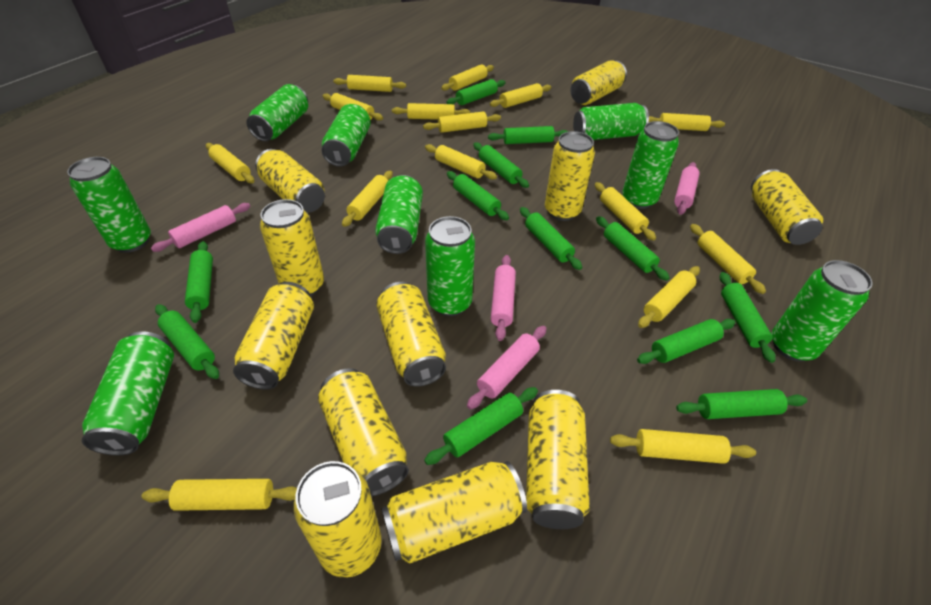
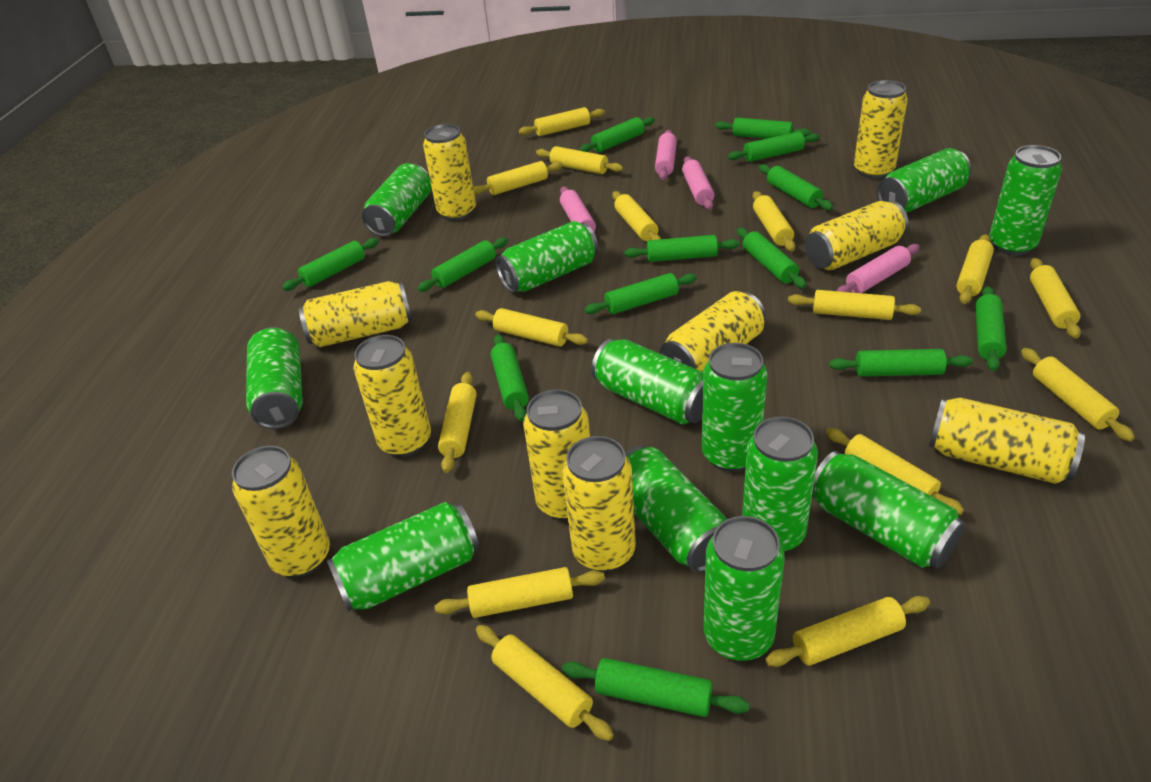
green can: [67,157,151,253] [82,331,174,455] [246,84,308,142] [322,104,371,167] [375,175,423,254] [425,216,475,316] [573,103,649,140] [622,121,679,209] [772,260,873,362] = 9 -> [246,327,303,429] [327,502,479,612] [362,163,431,237] [496,221,598,293] [591,338,703,424] [625,446,727,572] [702,343,767,472] [704,516,785,661] [742,416,818,552] [812,451,965,568] [877,148,971,213] [989,145,1062,256] = 12
green rolling pin: [155,304,219,379] [185,241,213,323] [424,387,538,465] [447,79,506,105] [447,171,509,220] [473,143,529,188] [488,126,569,144] [520,207,582,270] [596,216,670,281] [637,319,736,364] [676,389,807,419] [720,272,776,363] = 12 -> [282,238,379,291] [417,238,508,292] [491,334,529,422] [562,658,750,717] [580,117,655,152] [585,273,697,314] [624,235,740,262] [715,117,812,139] [728,131,820,162] [737,228,807,289] [759,164,833,210] [829,349,973,377] [975,286,1006,371] = 13
yellow can: [233,282,314,390] [255,149,325,213] [260,199,324,296] [294,461,382,578] [318,368,409,496] [376,282,446,387] [381,461,527,564] [526,390,590,529] [545,131,595,221] [570,60,627,105] [751,169,823,245] = 11 -> [232,446,330,578] [299,281,412,347] [353,335,431,457] [423,124,476,221] [523,390,590,520] [562,436,636,572] [660,291,766,372] [805,201,908,270] [854,80,908,179] [929,398,1085,484] = 10

